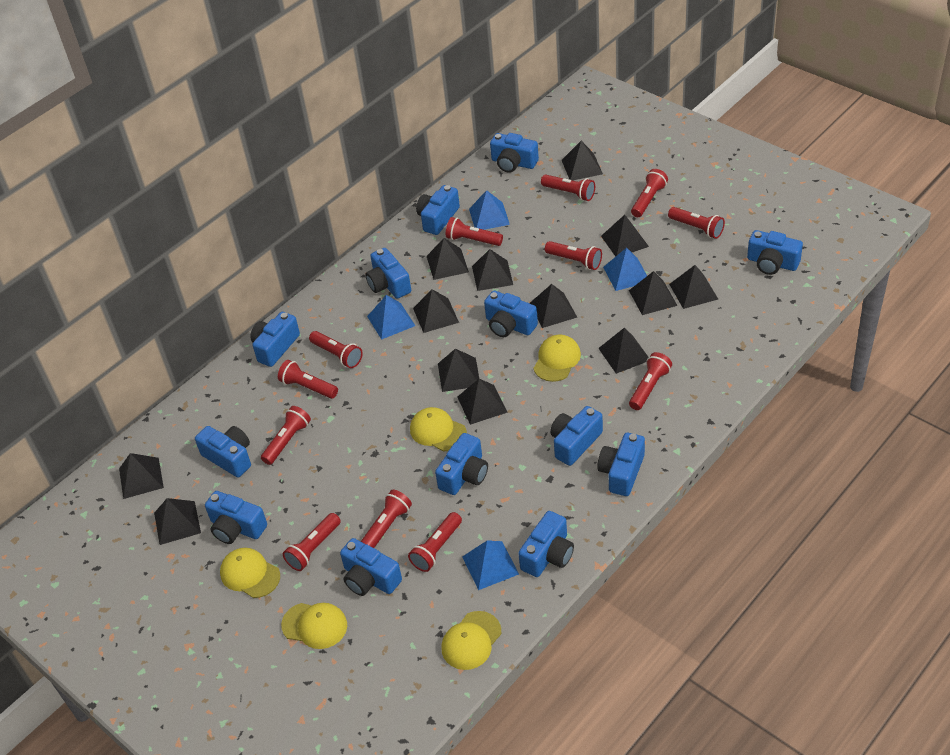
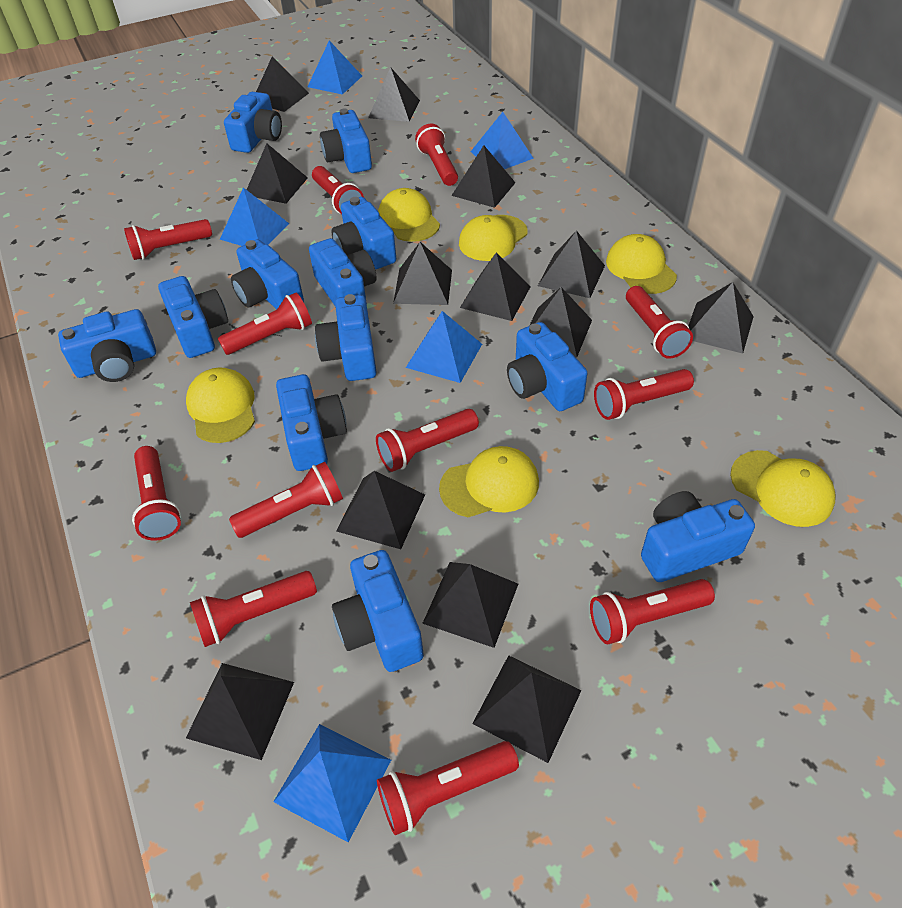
blue camera: [195,426,251,477] [205,491,267,544] [250,312,300,367] [340,538,402,596] [365,248,411,299] [416,185,460,235] [435,433,488,495] [484,290,538,337] [490,133,539,173] [518,511,574,577] [550,406,603,466] [597,433,645,496] [747,230,803,275] = 13 -> [58,309,156,382] [158,276,228,358] [224,92,282,153] [231,239,304,309] [276,374,347,471] [309,238,377,305] [315,294,377,381] [320,108,372,173] [332,197,396,269] [332,550,424,672] [507,322,588,411] [641,491,755,582] = 12
blue pyramid: [367,295,415,340] [462,540,519,590] [469,190,510,230] [603,248,647,291] = 4 -> [220,187,289,246] [273,724,391,842] [308,40,362,95] [406,311,482,383] [471,112,534,169] = 5
yellow cap: [220,548,280,598] [281,603,347,649] [410,407,467,452] [442,611,501,670] [533,334,581,382] = 5 -> [186,367,255,443] [378,188,440,242] [439,446,539,517] [459,215,528,261] [606,234,677,294] [730,450,836,527] = 6

